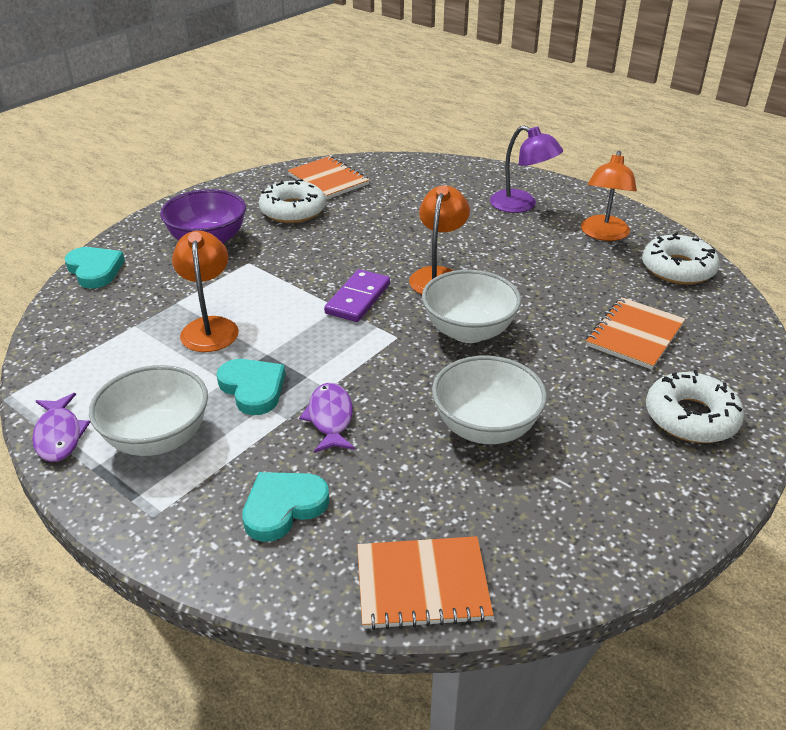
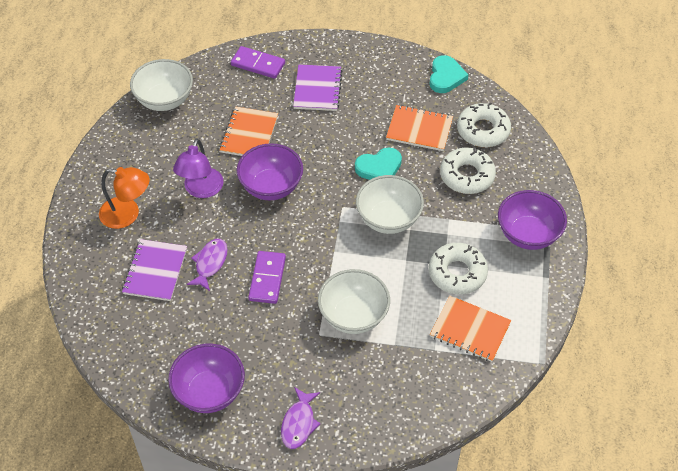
orange lamp: [172,231,239,352] [409,186,470,294] [581,150,637,241] = 3 -> [99,167,150,229] = 1
purple bowl: [160,189,246,244] = 1 -> [168,343,245,413] [237,143,303,200] [498,190,567,250] = 3
purple domino: [324,269,390,322] = 1 -> [231,46,285,79] [248,251,286,304] = 2
purple notebook: none = 0 -> [122,239,187,301] [293,64,342,111] = 2
turquoise heart: [64,247,125,289] [217,359,285,415] [242,472,329,542] = 3 -> [355,148,402,180] [430,55,468,93] = 2

